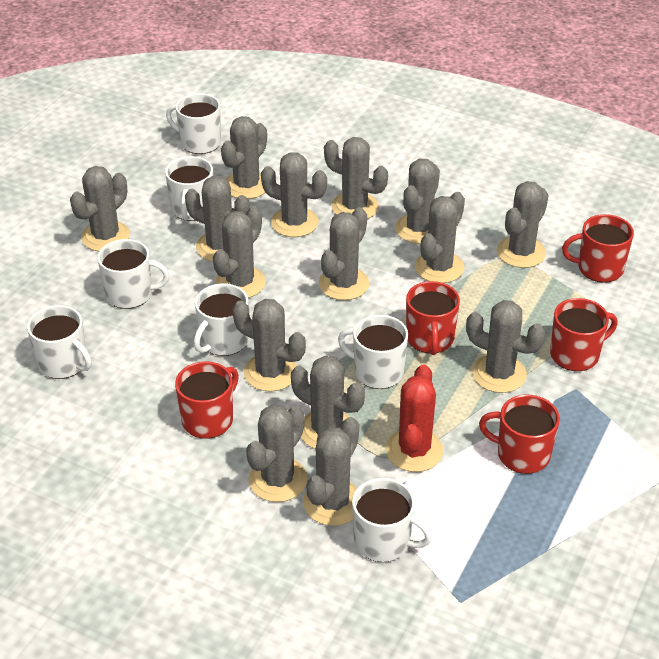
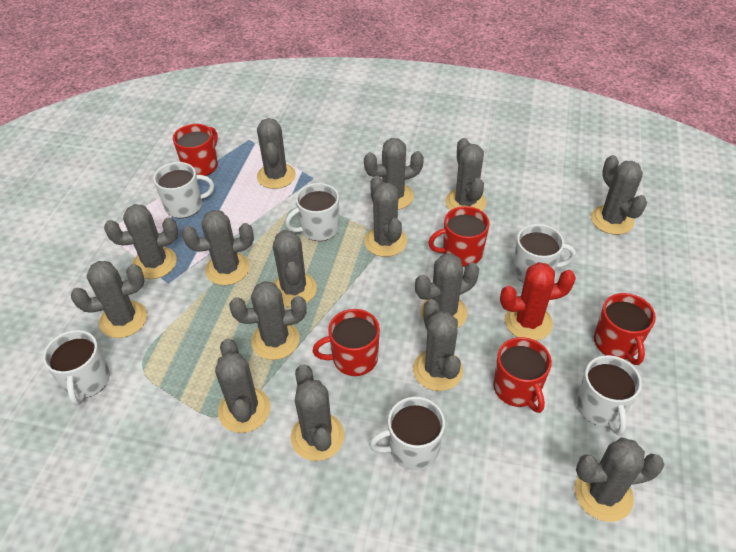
white mug: [27,305,92,379] [97,239,169,309] [165,156,213,221] [166,93,221,154] [194,283,249,356] [338,315,408,389] [352,478,432,562] = 7 -> [43,330,110,405] [153,162,214,218] [285,183,339,241] [369,397,445,470] [513,224,576,283] [576,355,642,435] = 6

